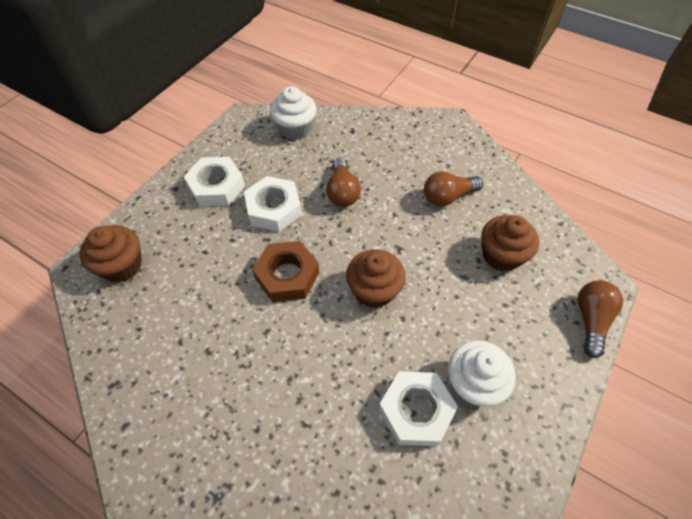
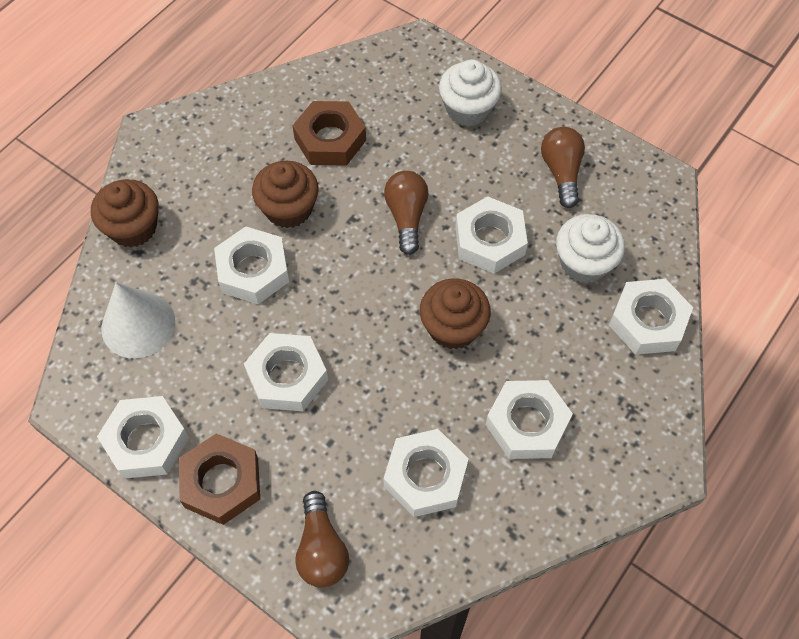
brown nut: [252,241,319,302] = 1 -> [179,433,260,525] [292,101,366,166] = 2
white cone: none = 0 -> [102,282,175,358] = 1
white nut: [184,157,245,207] [244,176,302,232] [379,371,458,446] = 3 -> [97,396,189,479] [214,226,289,304] [244,333,328,411] [383,429,469,517] [455,196,528,274] [485,380,573,459] [609,279,693,355] = 7

